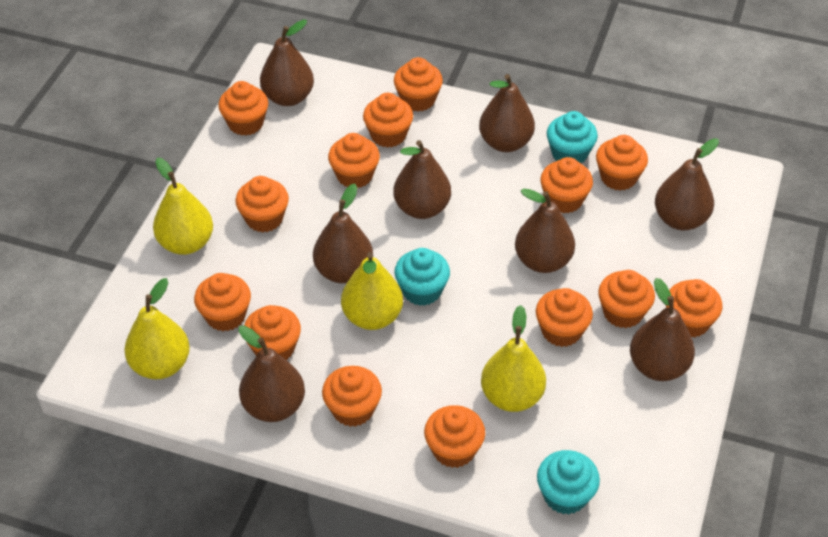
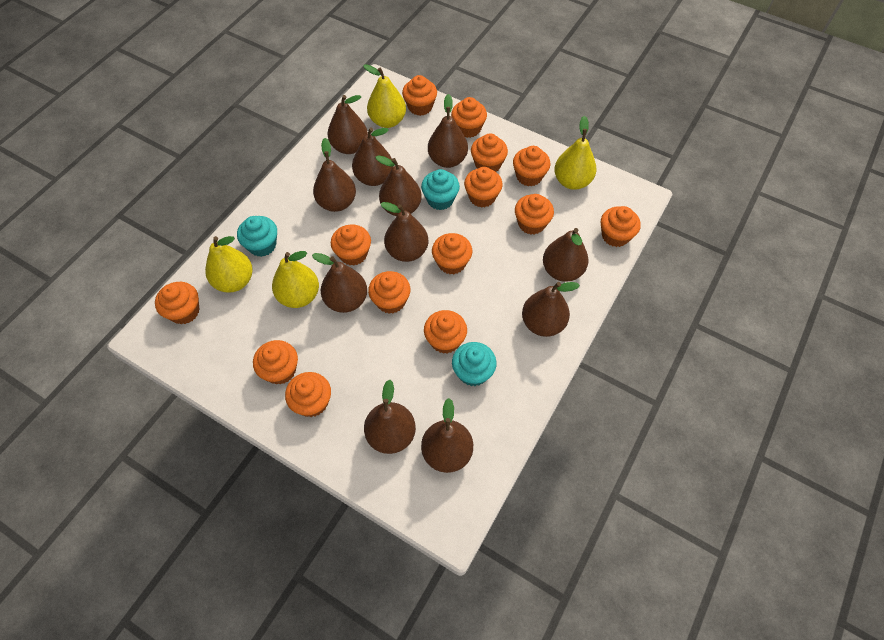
brown pear: [239,325,305,422] [260,19,314,106] [313,184,373,283] [393,140,451,219] [479,74,535,152] [515,188,575,273] [630,278,695,381] [655,138,719,230] = 8 -> [312,253,367,313] [313,138,356,212] [327,95,368,154] [352,127,394,186] [364,380,416,454] [375,155,422,216] [381,202,428,262] [421,398,473,473] [428,94,468,168] [522,282,580,337] [543,228,589,282] = 11

